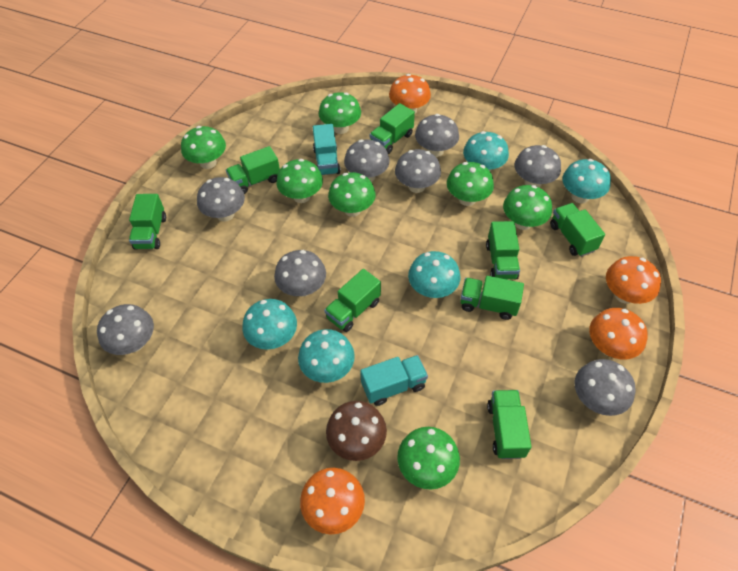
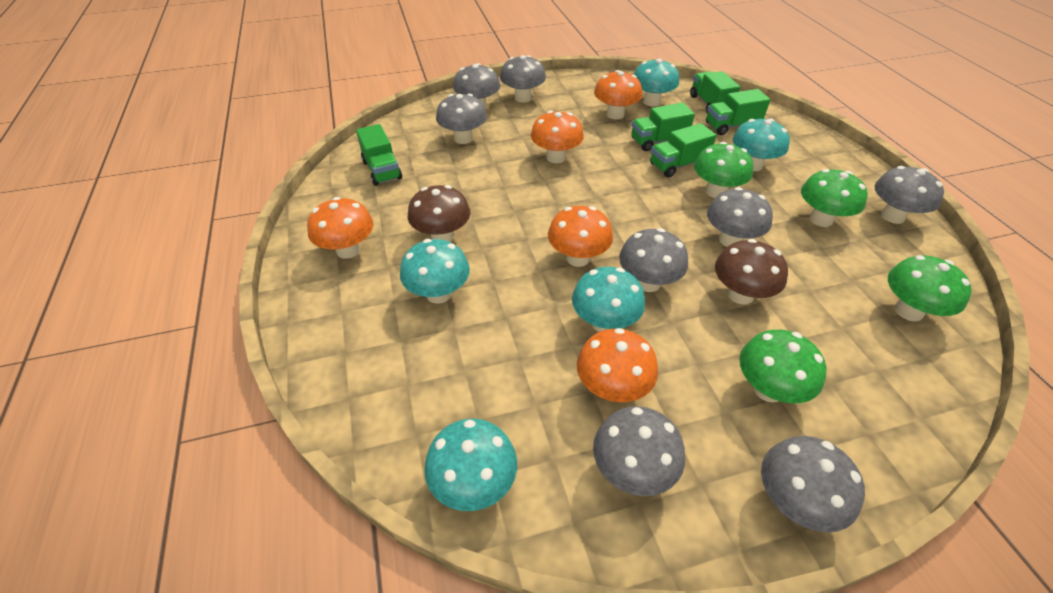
brown mushroom: [326,401,387,461] = 1 -> [408,185,470,242] [715,239,788,305] = 2
green mushroom: [181,126,226,169] [276,159,323,203] [319,92,361,134] [328,172,376,217] [397,427,460,490] [447,162,494,206] [503,185,552,230] = 7 -> [694,142,753,198] [739,330,827,403] [801,169,868,227] [888,255,972,321] = 4
green truck: [129,194,166,250] [226,146,280,194] [324,269,381,332] [369,103,415,154] [461,276,524,320] [486,221,520,279] [487,390,531,459] [550,203,605,257] = 8 -> [356,124,402,186] [631,102,695,151] [650,123,716,178] [690,71,740,113] [706,89,770,135] = 5
orange mushroom: [300,468,365,534] [389,74,431,114] [589,308,647,359] [606,256,661,304] = 4 -> [307,197,374,259] [531,111,584,163] [548,206,613,267] [577,328,658,402] [594,70,642,119] = 5
turquoise truck: [313,124,341,175] [360,355,428,406] = 2 -> none = 0

